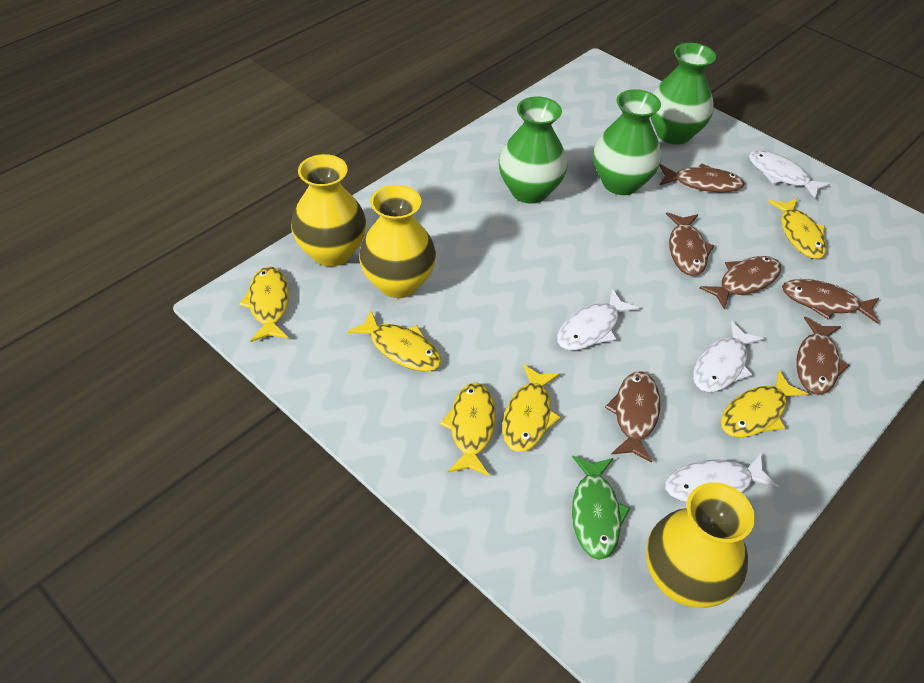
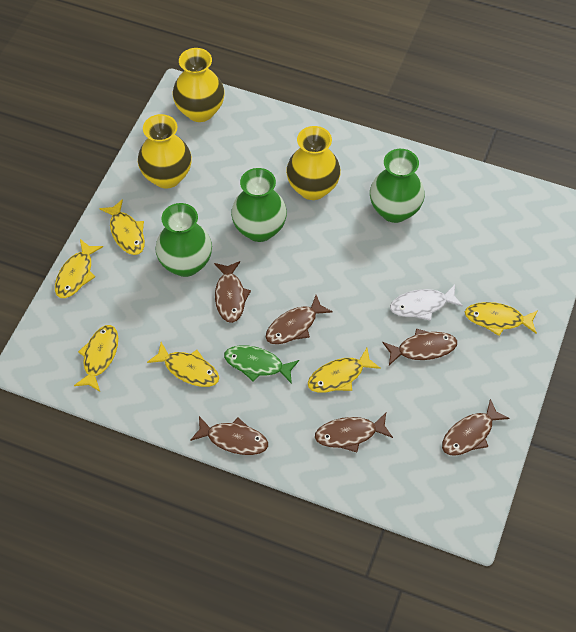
white fish: [557,289,639,350] [665,453,779,502] [693,321,764,392] [749,150,831,200] = 4 -> [390,285,463,321] = 1

